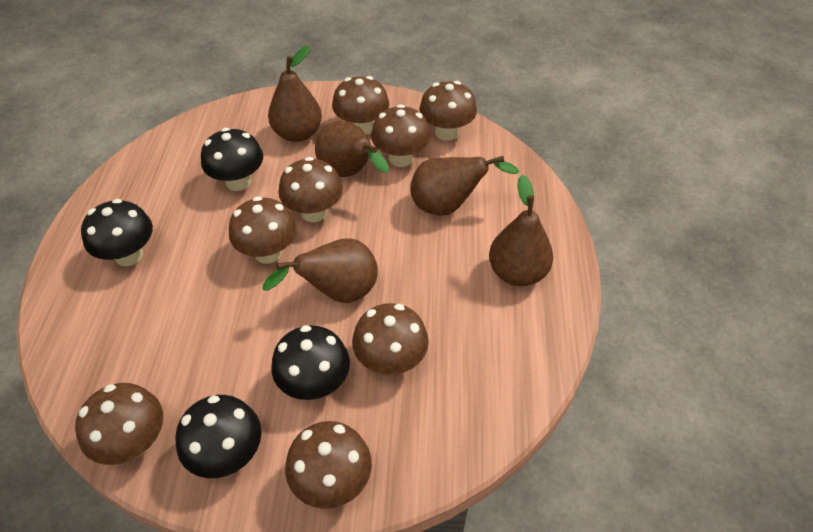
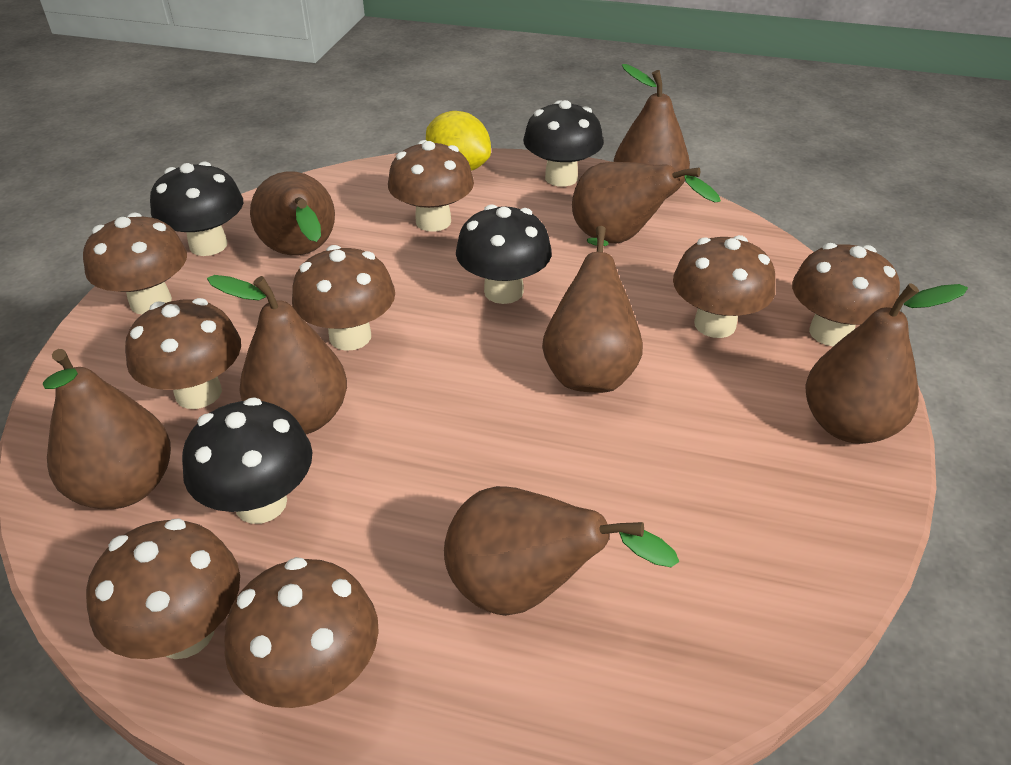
brown pear: [262,238,378,303] [268,46,322,142] [315,121,389,177] [410,156,520,216] [489,175,553,286] = 5 -> [43,349,171,509] [207,275,347,434] [250,171,335,255] [444,486,679,616] [542,226,643,393] [572,162,721,243] [614,64,690,199] [805,283,968,444] = 8
yellow lemon: none = 0 -> [426,111,491,171] = 1

